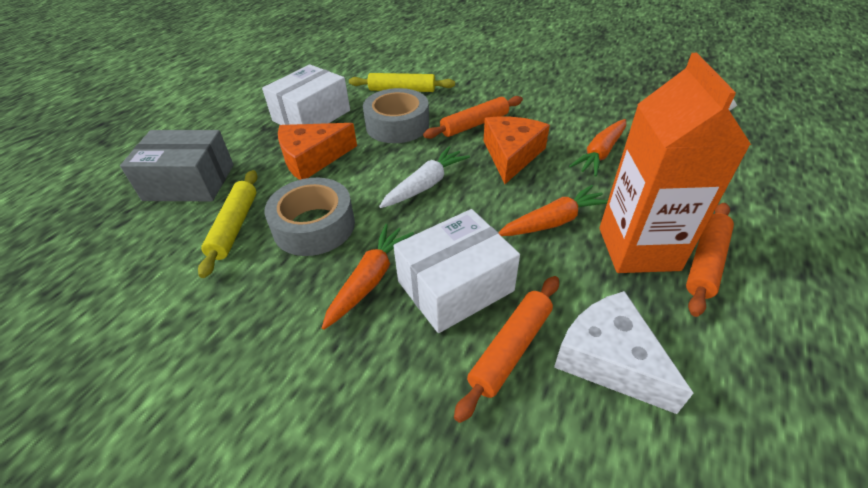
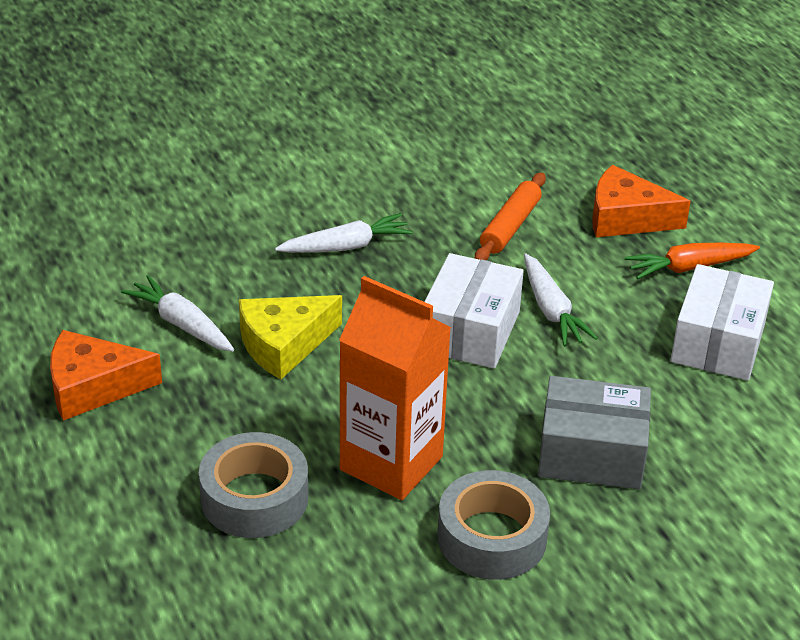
orange carrot: [322,224,414,330] [498,185,608,236] [569,119,626,176] = 3 -> [624,243,760,279] = 1
orange rolling pin: [423,96,523,139] [454,276,559,423] [686,203,734,317] = 3 -> [475,173,546,260] = 1
white carrot: [379,146,470,208] = 1 -> [121,275,234,352] [275,213,413,253] [524,253,598,346] = 3
white cheese: [554,291,693,414] = 1 -> none = 0
yellow cheese: none = 0 -> [239,295,342,379] = 1
yellow rolling pin: [198,170,258,278] [349,73,455,92] = 2 -> none = 0

